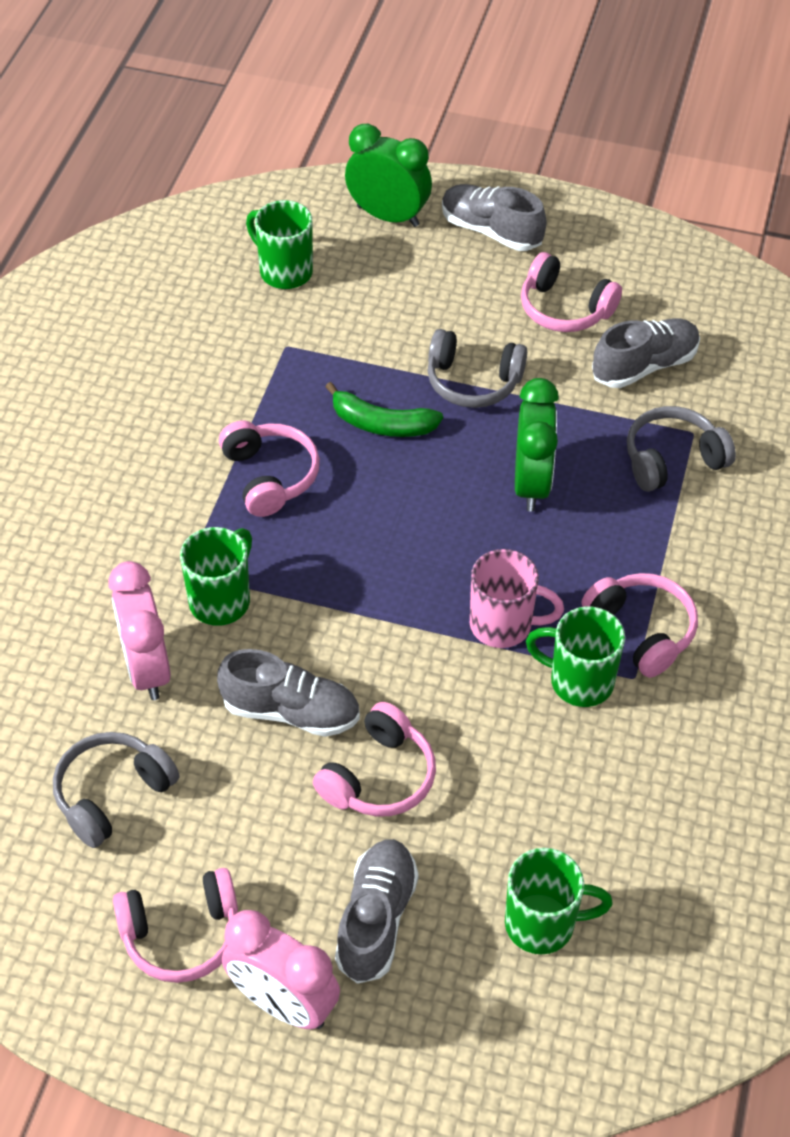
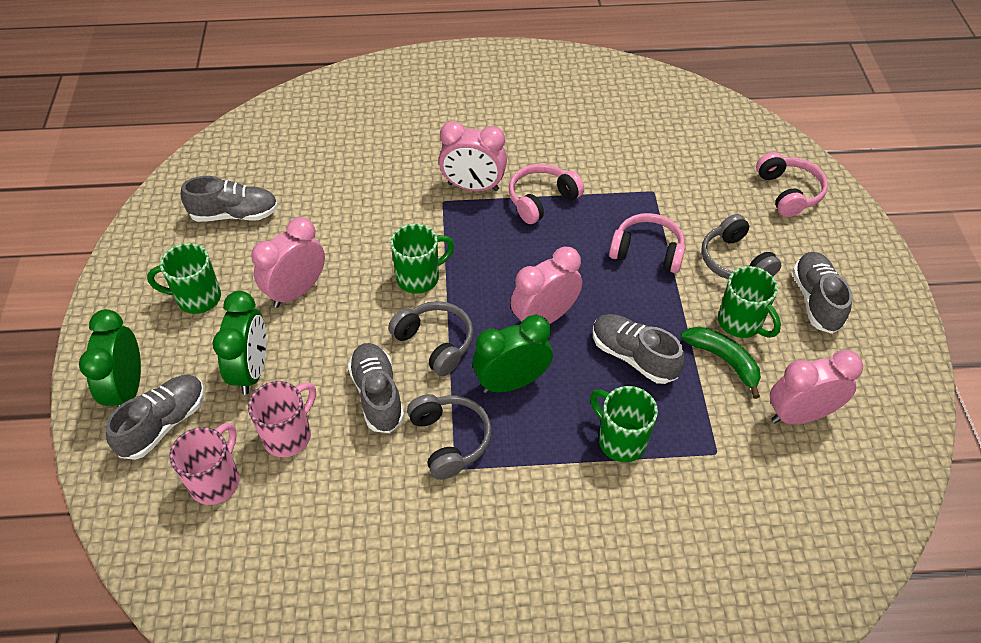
green clock: [345,124,432,227] [515,378,559,512] = 2 -> [79,309,141,407] [213,291,266,395] [473,315,553,393] = 3
grey shoe: [217,649,360,737] [335,839,419,984] [442,184,547,251] [592,318,700,388] = 4 -> [105,375,205,460] [181,176,278,222] [348,343,404,433] [593,314,685,384] [792,252,852,334] = 5
pink clock: [108,561,171,700] [222,910,340,1029] = 2 -> [251,217,325,308] [439,121,507,191] [510,247,582,324] [770,350,863,425] = 4
pink headphones: [113,868,238,983] [219,421,320,517] [313,702,436,817] [521,252,622,332] [582,573,698,678] = 5 -> [509,164,584,224] [609,213,685,273] [756,152,828,217] = 3
pink mug: [470,549,564,648] = 1 -> [170,423,239,505] [248,381,316,457] = 2

